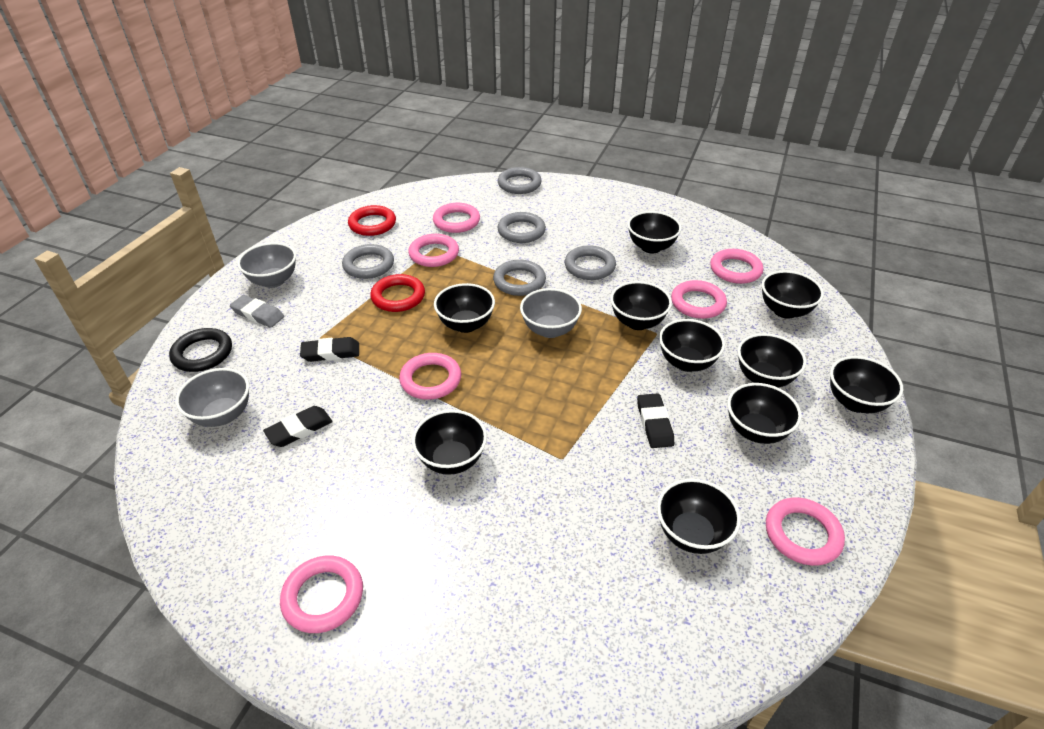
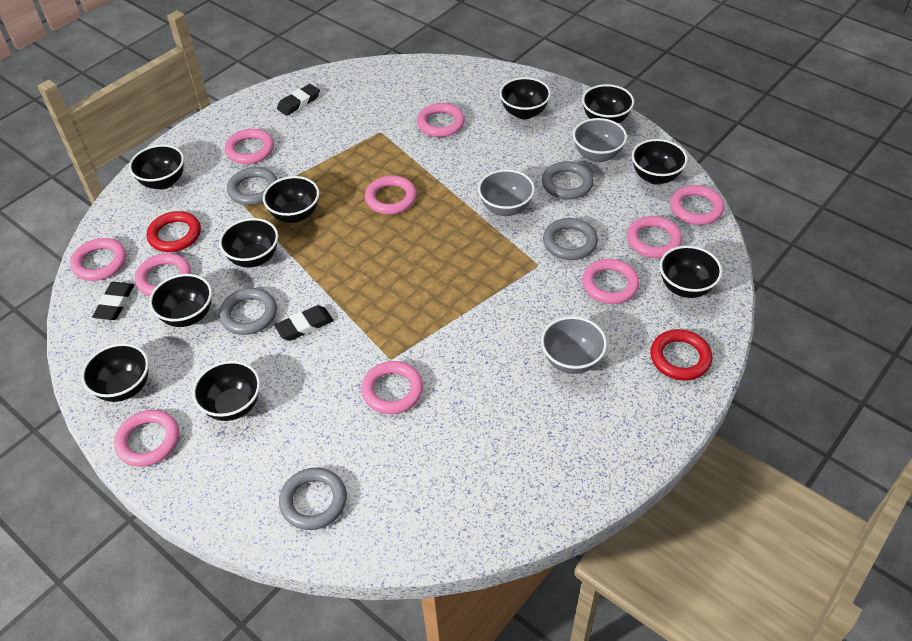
black ring: [169,328,232,372] = 1 -> none = 0
grey eraser: [230,295,284,328] = 1 -> none = 0
pink ring: [280,556,363,633] [399,353,461,400] [408,234,459,267] [433,203,480,233] [671,280,727,319] [710,249,763,284] [766,498,845,566] = 7 -> [70,238,126,281] [114,410,179,467] [135,253,191,296] [225,129,274,164] [361,361,423,414] [365,176,417,214] [417,103,465,137] [582,259,640,304] [627,216,682,258] [670,185,724,225] = 10

